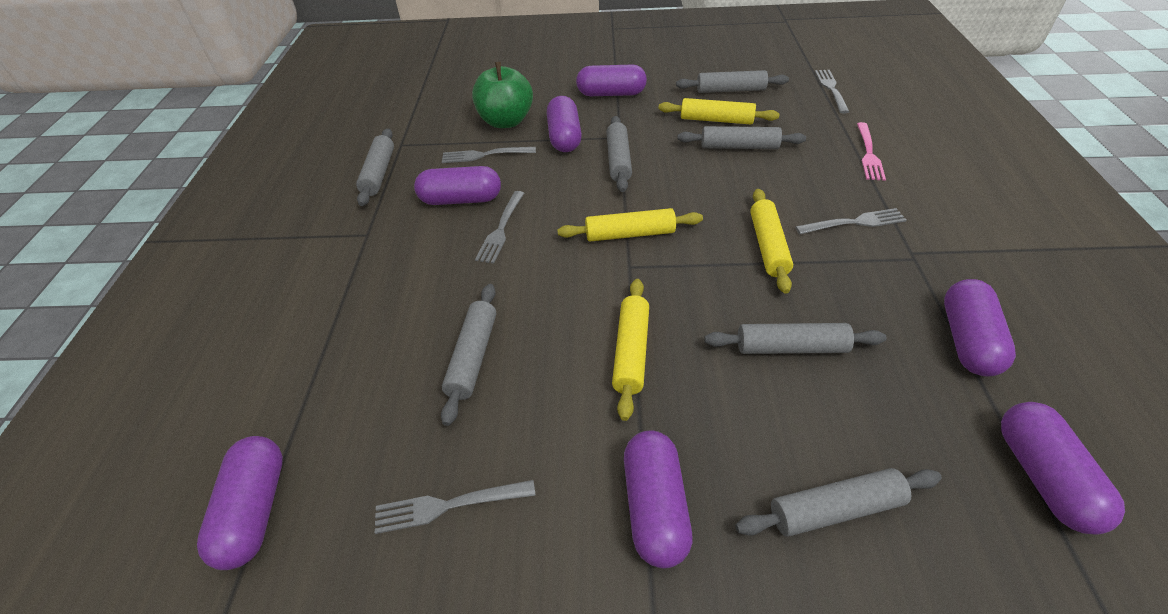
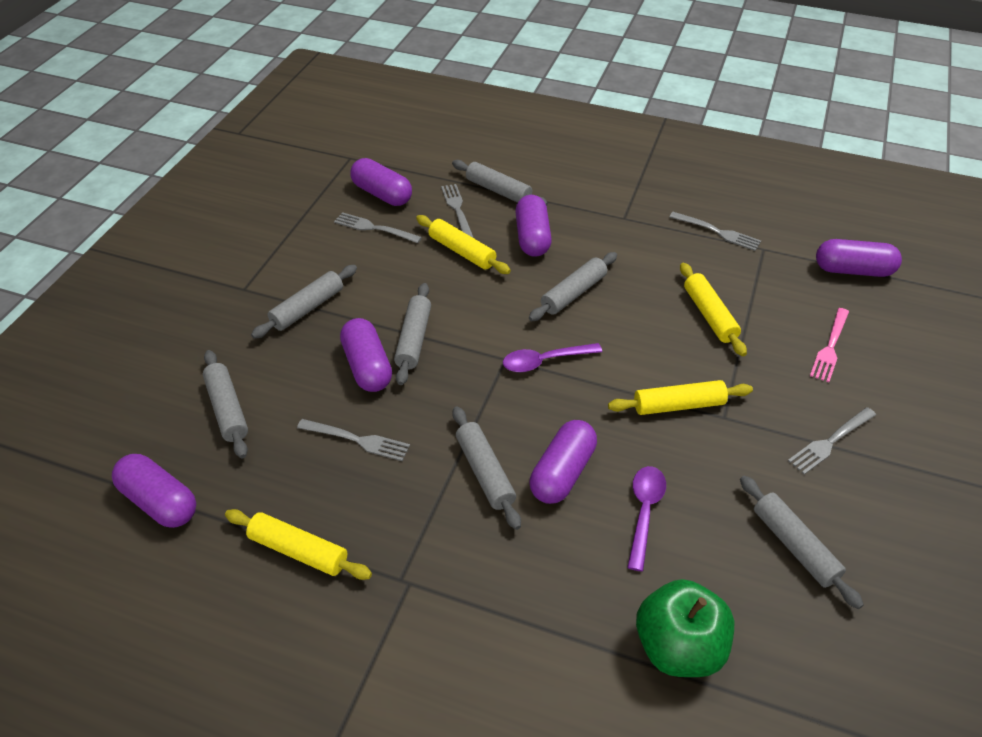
purple capsule: [197,436,283,570] [414,166,501,205] [547,96,582,152] [576,65,647,96] [624,431,693,568] [944,279,1016,377] [1001,402,1125,535] = 7 -> [112,454,196,528] [340,318,392,392] [350,158,412,206] [515,195,552,257] [530,420,597,504] [816,239,902,277] = 6
purple spoon: none = 0 -> [503,343,602,372] [627,466,666,572] = 2

